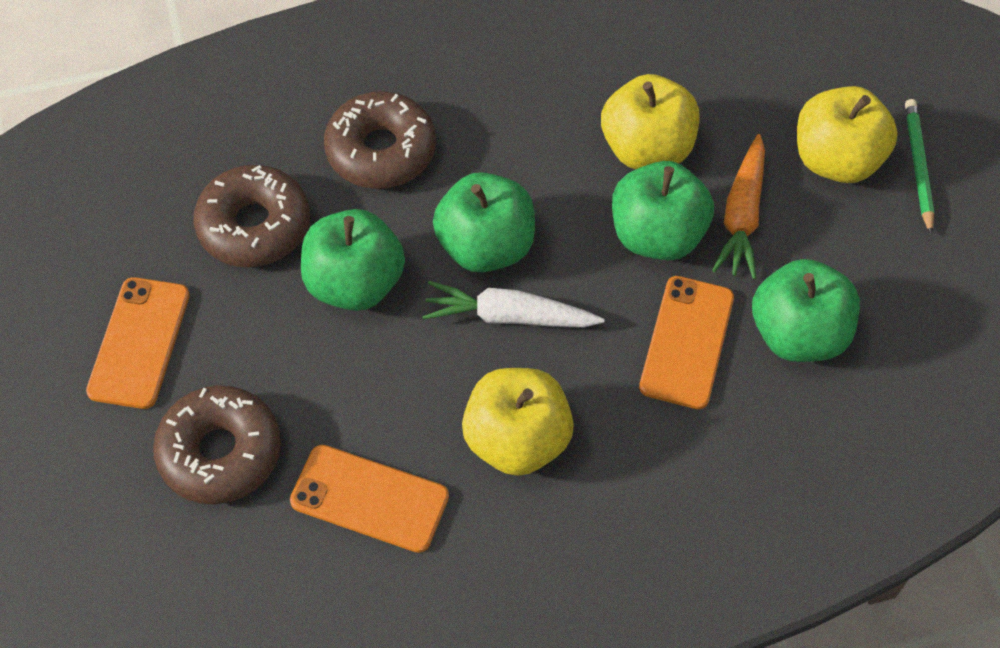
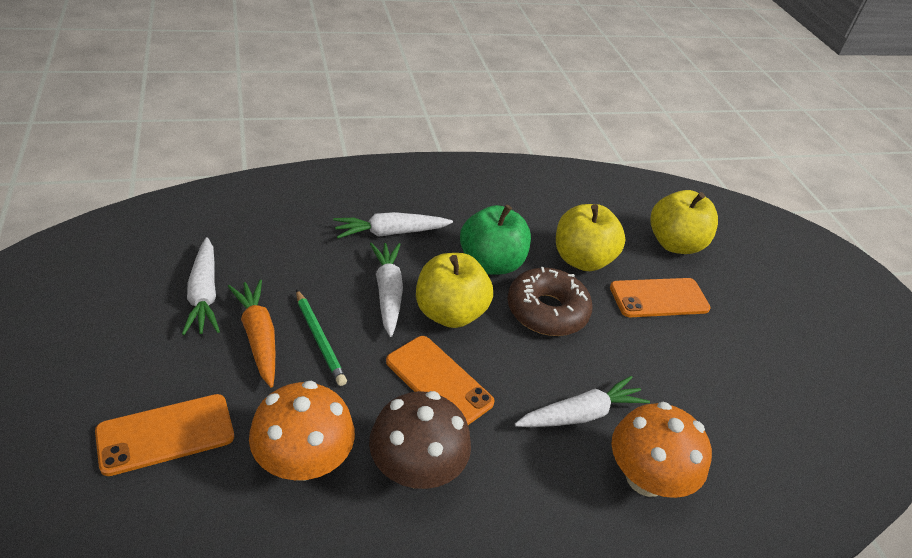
brown donut: [153,385,281,504] [193,165,310,267] [324,91,436,189] = 3 -> [507,267,593,336] = 1
brown mushroom: none = 0 -> [369,391,471,489] = 1
green apple: [301,209,405,311] [433,172,535,273] [612,161,714,260] [752,259,860,362] = 4 -> [460,205,531,275] = 1
orange mushroom: none = 0 -> [249,381,355,481] [611,402,712,498] = 2
white carrot: [422,281,605,328] = 1 -> [182,237,220,335] [333,212,453,238] [370,243,403,337] [515,376,650,427] = 4

